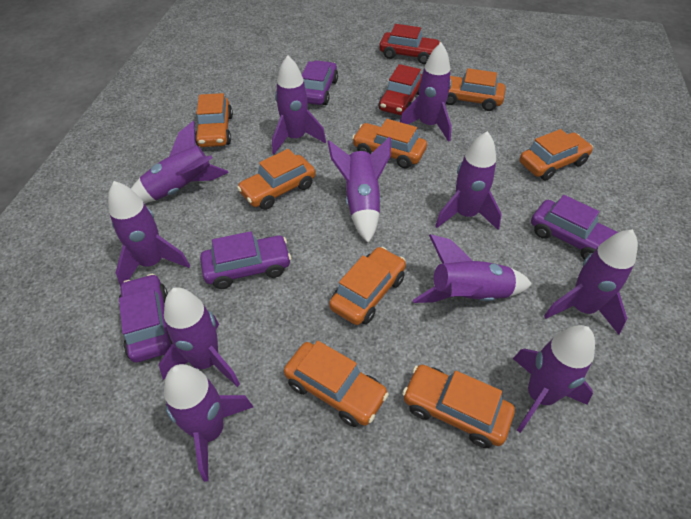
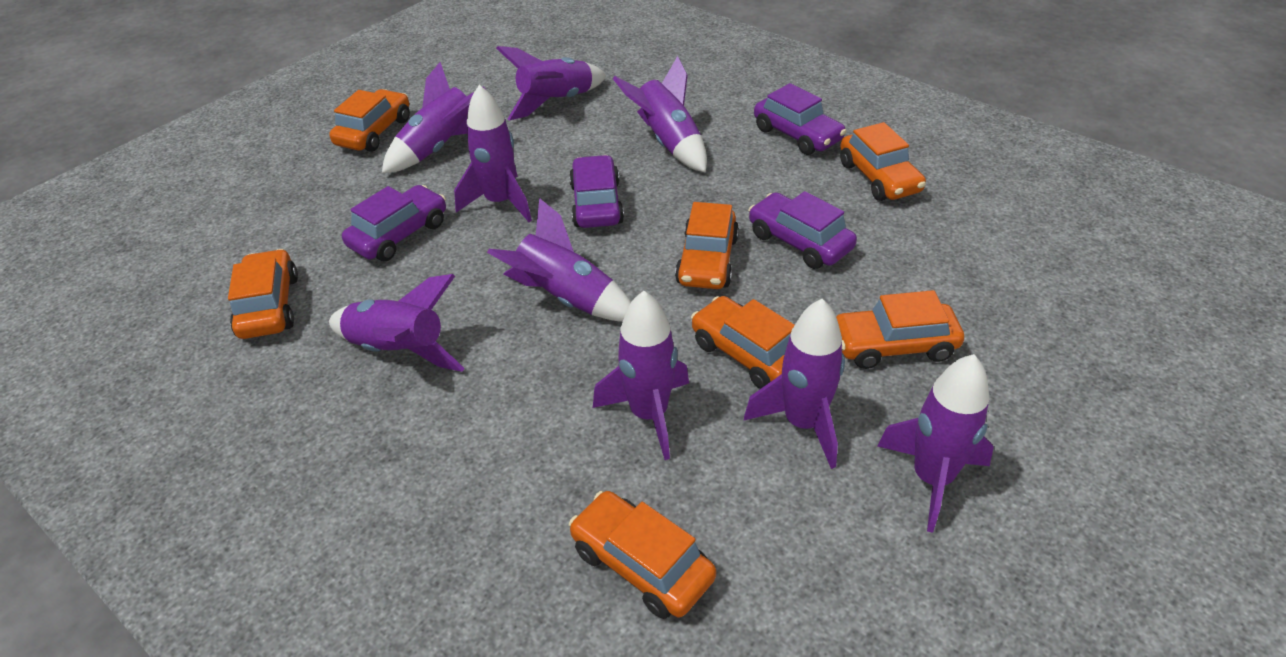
orange car: [195,93,233,147] [237,149,316,210] [284,341,389,427] [329,247,406,325] [352,119,427,168] [402,365,515,448] [446,68,505,111] [520,129,593,181] = 8 -> [228,249,298,339] [329,89,410,152] [569,491,716,619] [675,202,739,289] [691,296,795,389] [836,290,964,369] [840,122,926,201] = 7
purple rocket: [108,181,190,287] [131,120,229,203] [159,287,240,387] [164,364,253,482] [272,55,326,154] [328,137,391,243] [400,42,452,142] [413,234,532,303] [435,131,501,230] [513,325,595,433] [544,229,638,335] = 11 -> [329,274,465,372] [382,62,485,173] [454,85,532,222] [487,198,631,322] [496,46,607,120] [593,291,689,460] [613,56,707,173] [744,299,845,469] [878,354,994,533] = 9
red car: [379,24,441,64] [379,64,422,115] = 2 -> none = 0

